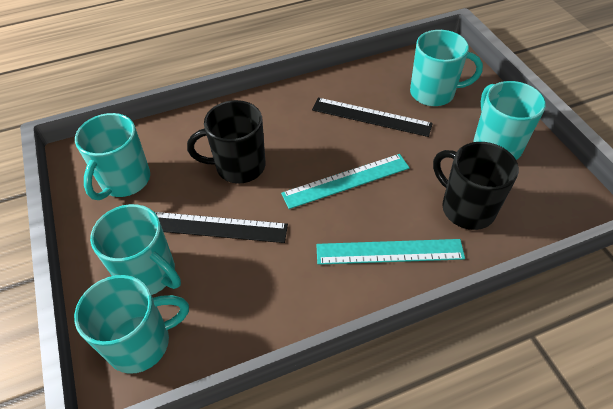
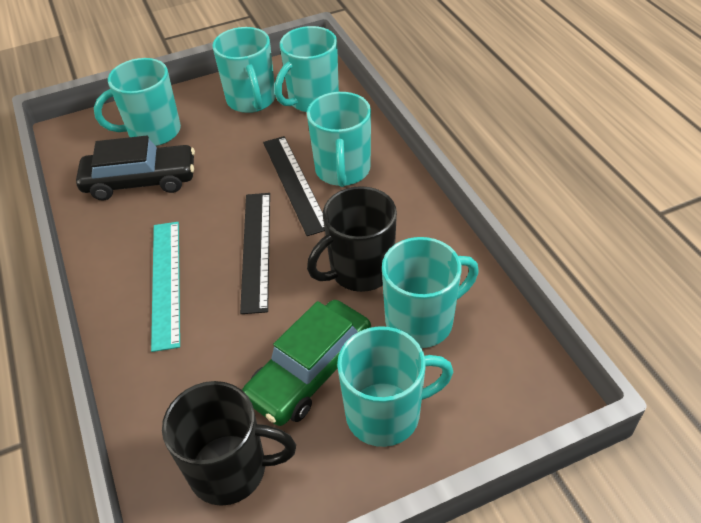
black car: none = 0 -> [76,136,195,200] = 1
green car: none = 0 -> [242,300,371,426] = 1
turquoise mug: [74,275,189,374] [75,113,150,200] [90,204,181,295] [410,30,483,106] [473,81,546,160] = 5 -> [94,58,181,146] [212,27,276,113] [275,26,339,112] [307,92,371,187] [337,326,453,447] [382,237,479,348] = 6
turquoise ruler: [281,154,410,209] [316,239,465,265] = 2 -> [151,222,180,352] = 1

